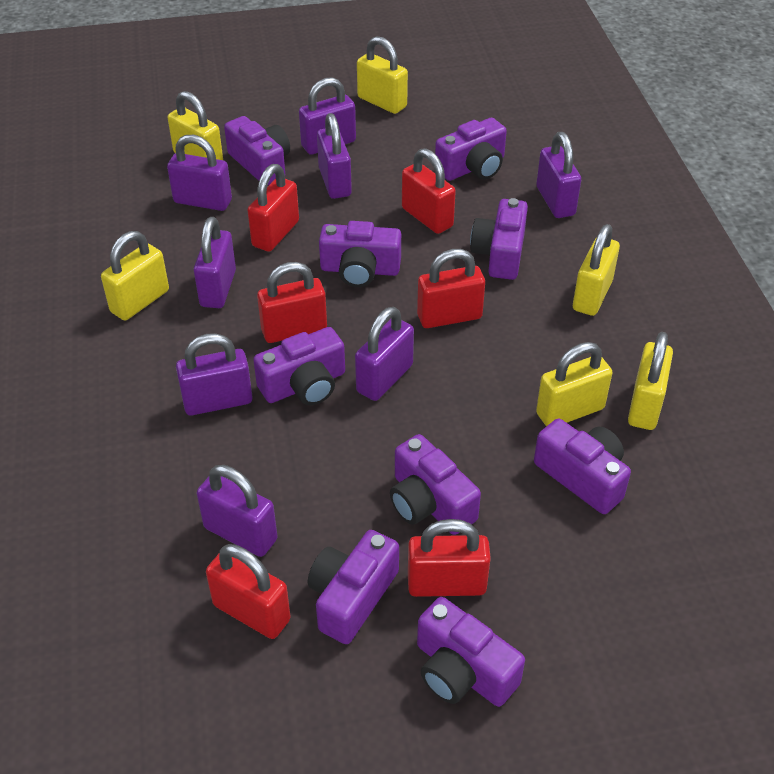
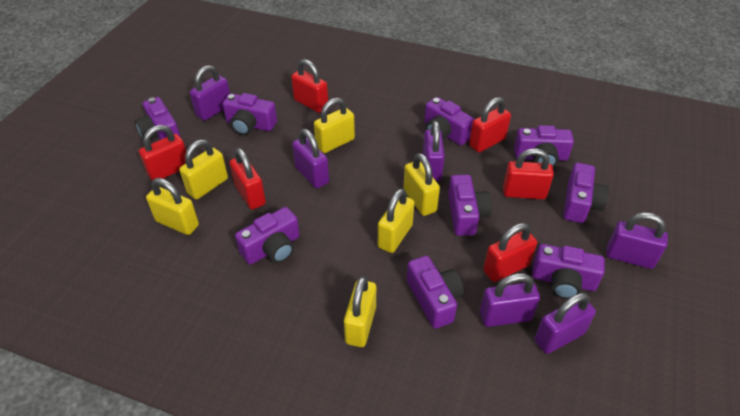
purple padlock: [167,135,232,211] [176,333,253,416] [194,217,236,308] [197,465,278,557] [299,77,356,155] [317,113,352,199] [355,307,414,401] [536,132,581,218] = 8 -> [190,65,230,121] [292,129,329,189] [423,121,445,181] [480,273,540,327] [535,293,596,354] [606,212,668,269] = 6

